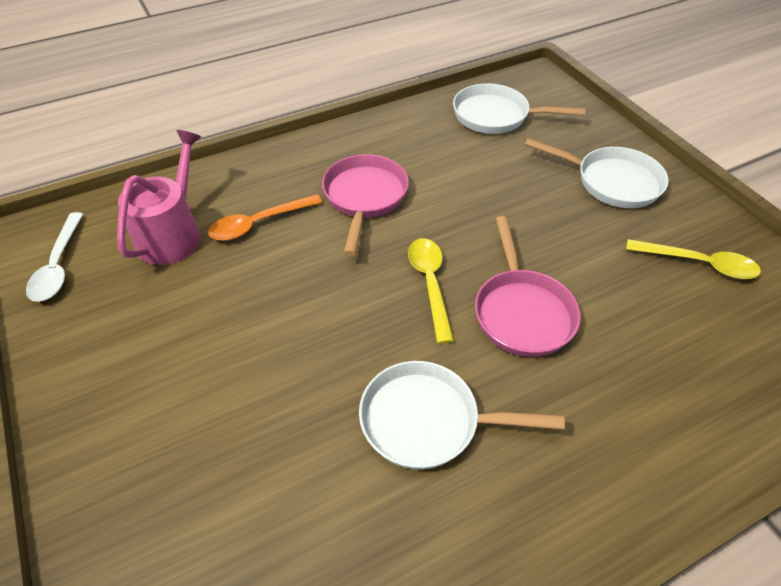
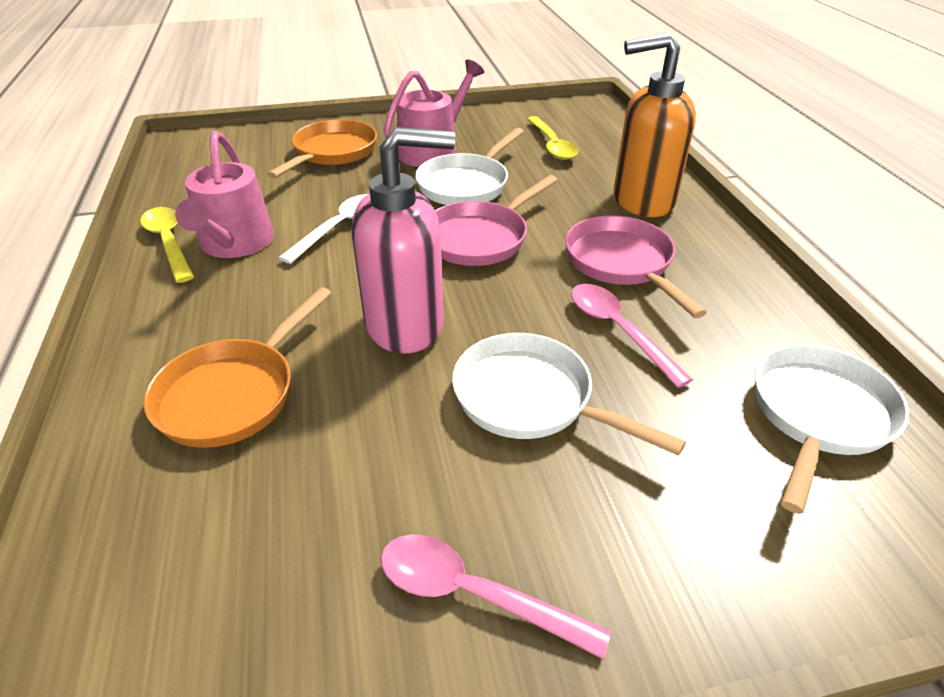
orange pan: none = 0 -> [143,287,332,448] [267,119,377,178] = 2
orange soap dispenser: none = 0 -> [614,32,696,217] = 1
orange spoon: [208,194,323,241] = 1 -> none = 0
pink soap dispenser: none = 0 -> [352,127,455,354] = 1
pink spoon: none = 0 -> [381,534,611,659] [571,284,693,388] = 2
pink watering can: [117,130,201,265] = 1 -> [176,131,274,258] [384,59,484,167] = 2

